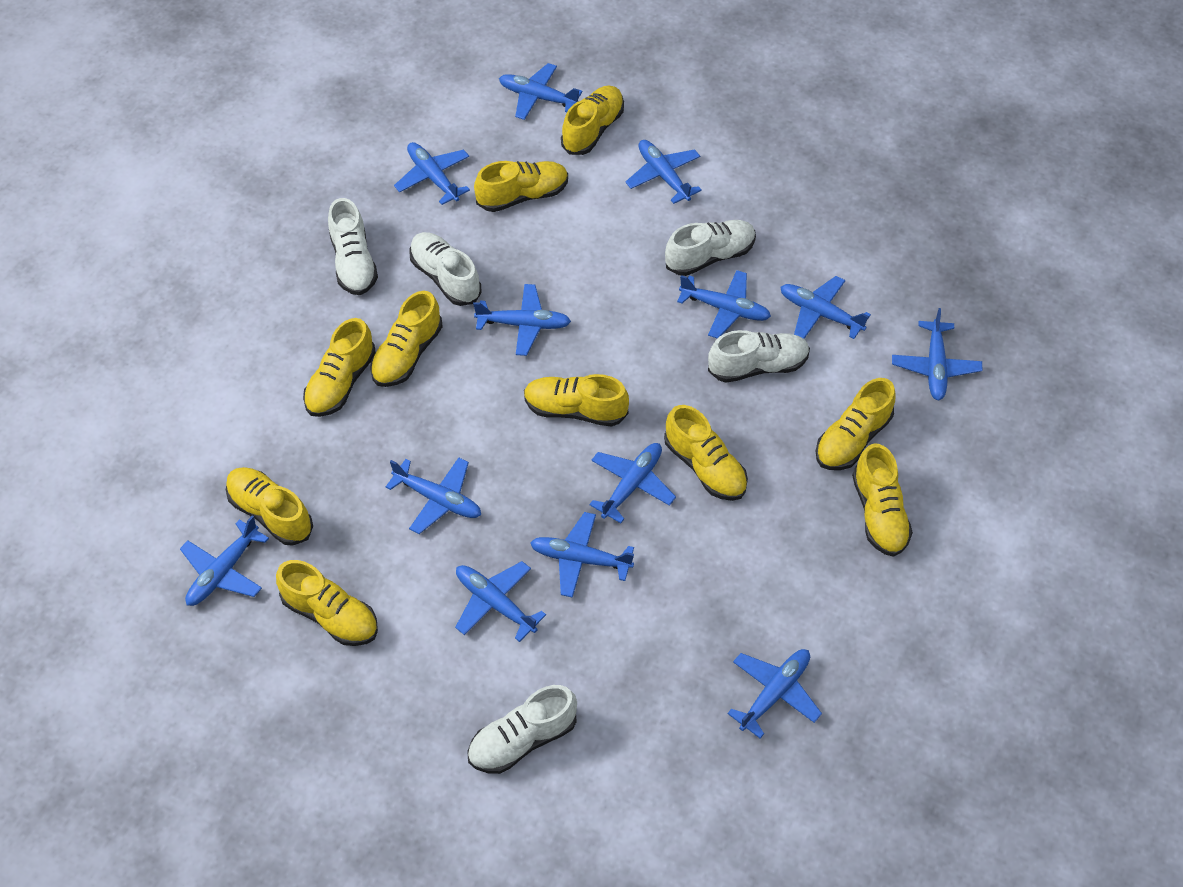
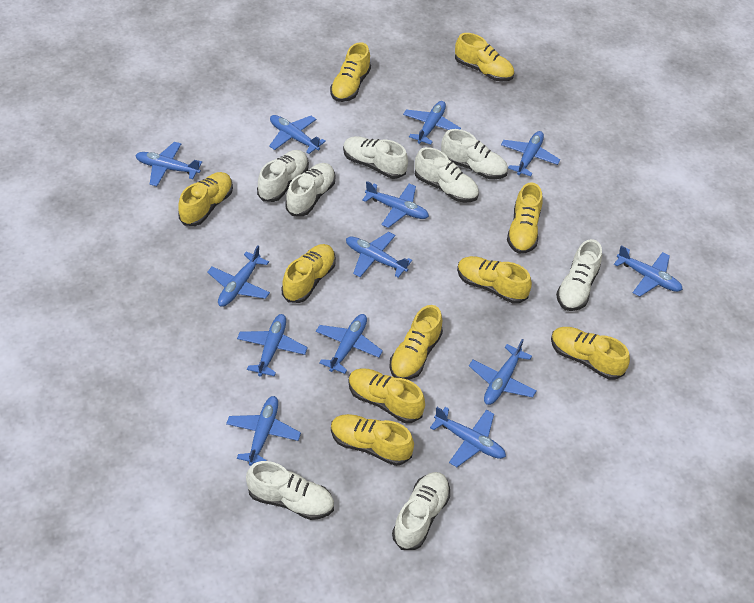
white shoe: [328,198,378,295] [409,232,481,306] [467,685,577,774] [665,220,756,276] [708,330,810,383] = 5 -> [246,461,334,520] [257,150,309,202] [285,163,336,216] [343,136,408,179] [392,472,450,550] [414,147,479,203] [441,129,508,179] [556,239,602,311] = 8

